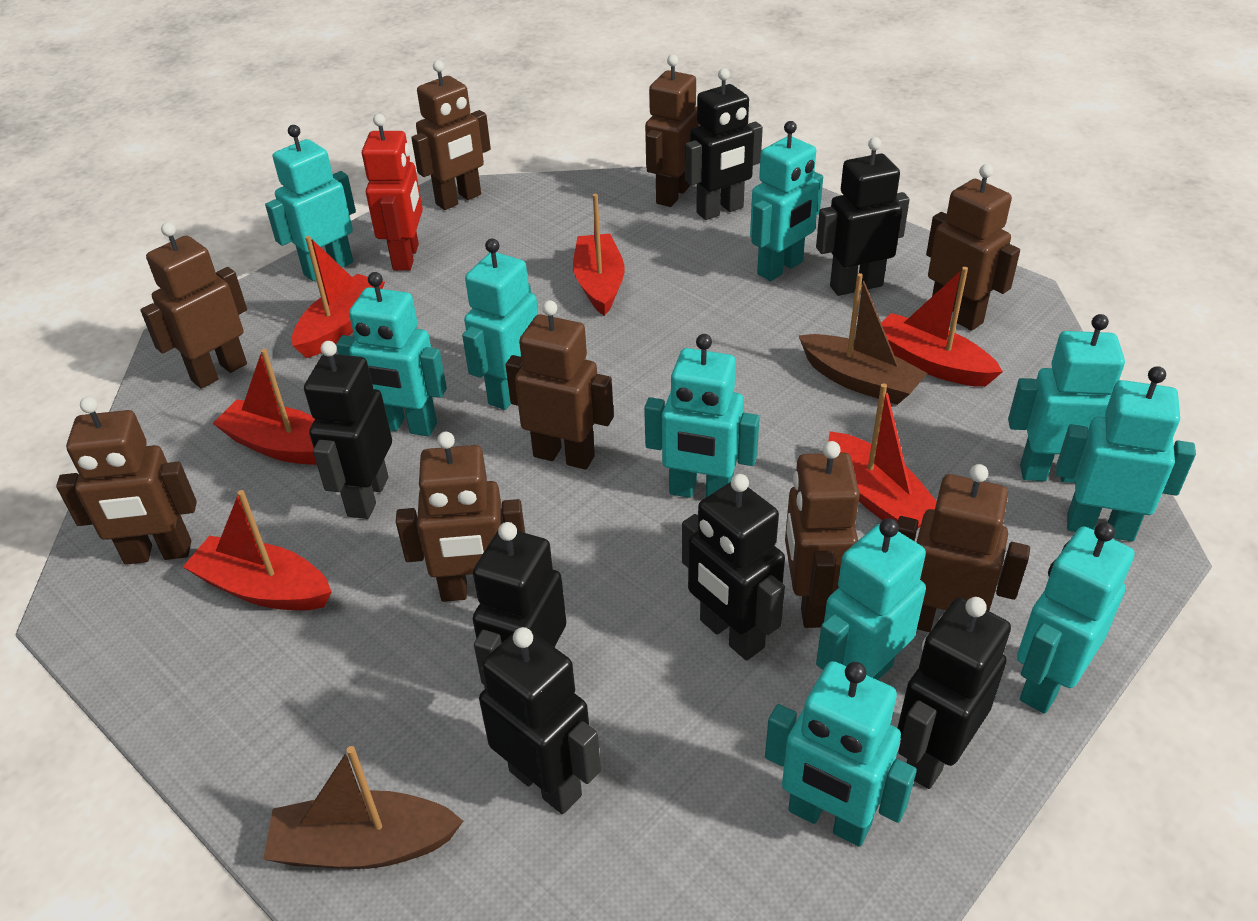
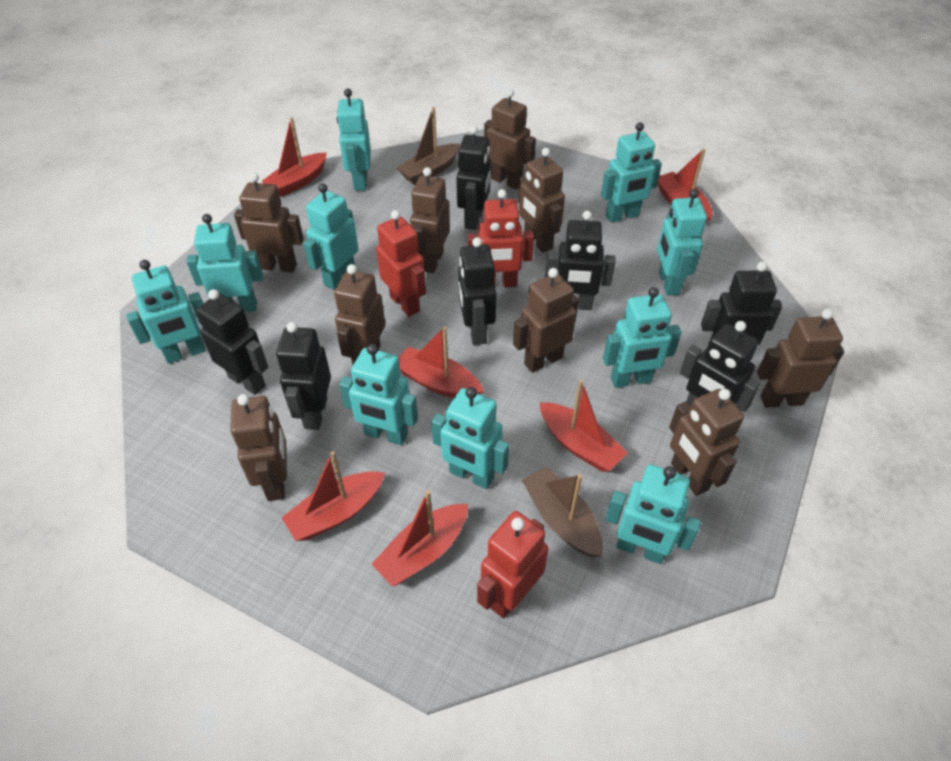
red robot: [362,114,423,271] = 1 -> [376,210,426,317] [468,189,534,288] [477,511,548,618] = 3

